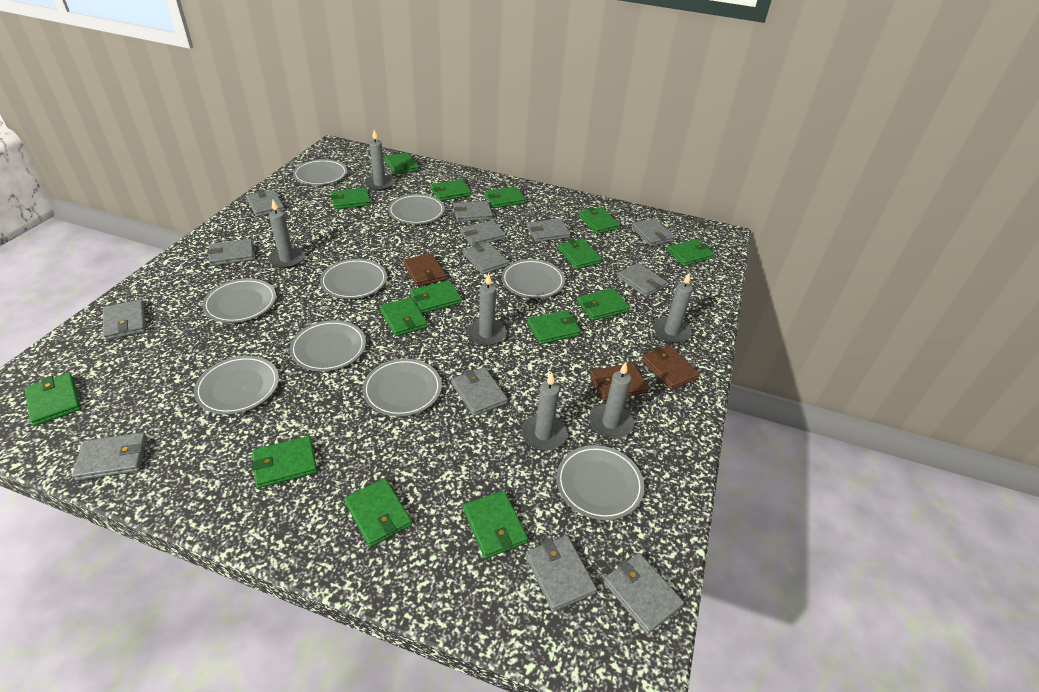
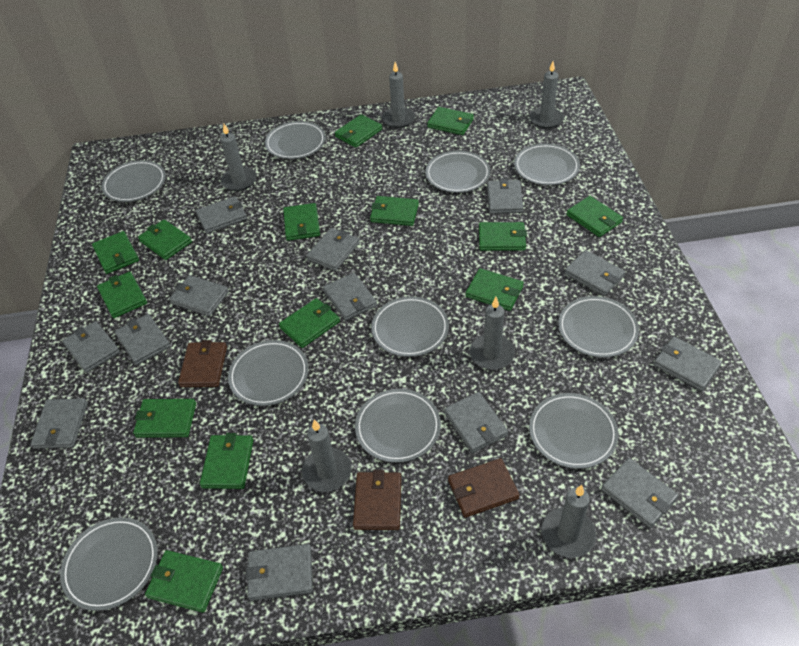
green wallet: [24,373,81,426] [251,436,317,488] [331,188,371,209] [344,478,412,547] [380,297,427,336] [384,152,419,175] [410,280,462,314] [430,179,471,201] [463,490,528,559] [485,186,526,208] [527,310,581,344] [558,239,602,269] [577,288,630,321] [578,207,620,234] [667,239,715,266] = 15 -> [92,231,139,274] [97,272,147,318] [133,399,196,438] [138,219,192,260] [145,550,223,613] [200,433,253,489] [279,298,340,348] [283,203,320,241] [335,114,382,148] [370,196,419,226] [427,107,474,135] [466,268,524,311] [479,222,527,251] [567,196,623,237] = 14
grey plate: [194,356,279,414] [202,279,276,323] [290,320,366,371] [293,159,347,185] [320,259,387,299] [362,359,442,417] [388,194,445,224] [502,259,565,298] [556,445,644,520] = 9 -> [60,517,158,611] [101,160,166,202] [228,340,309,406] [265,121,326,159] [355,389,441,463] [371,296,449,357] [426,151,490,193] [514,144,580,185] [529,393,618,469] [558,296,639,358] = 10

